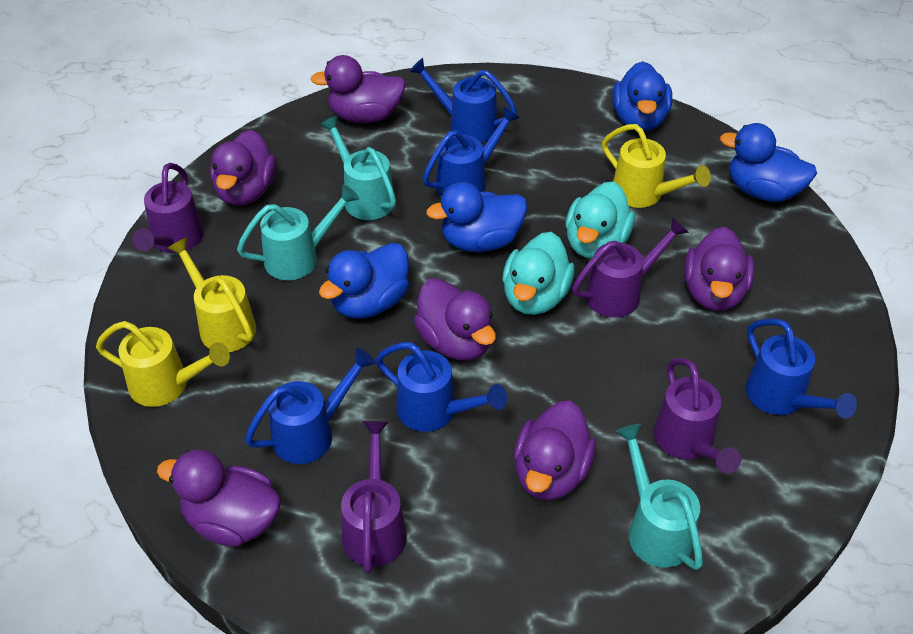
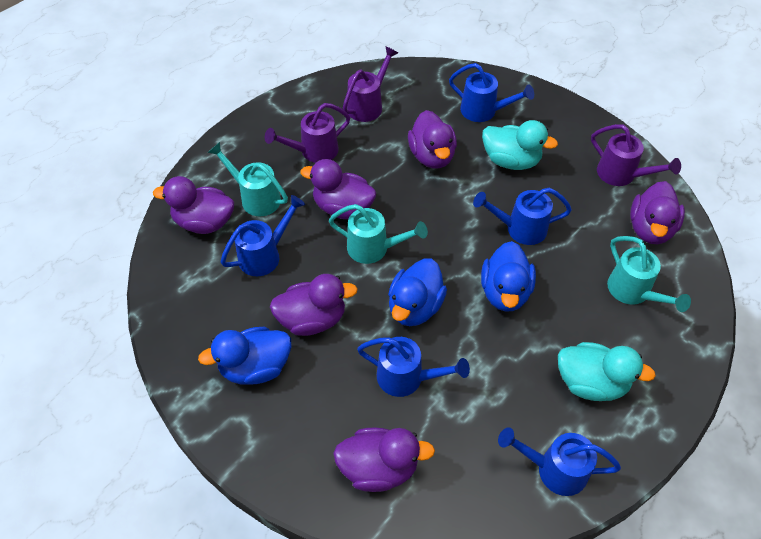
blue duck: [319,243,409,319] [426,182,527,252] [612,61,672,131] [720,123,817,202] = 4 -> [198,327,291,385] [388,258,447,326] [481,241,536,312] = 3
purple watering can: [132,163,204,253] [341,421,407,573] [572,217,689,317] [654,358,741,473] = 4 -> [265,103,350,163] [343,46,398,122] [591,124,681,186] = 3
yellow watering can: [96,321,230,407] [167,237,256,352] [602,124,711,208] = 3 -> none = 0

